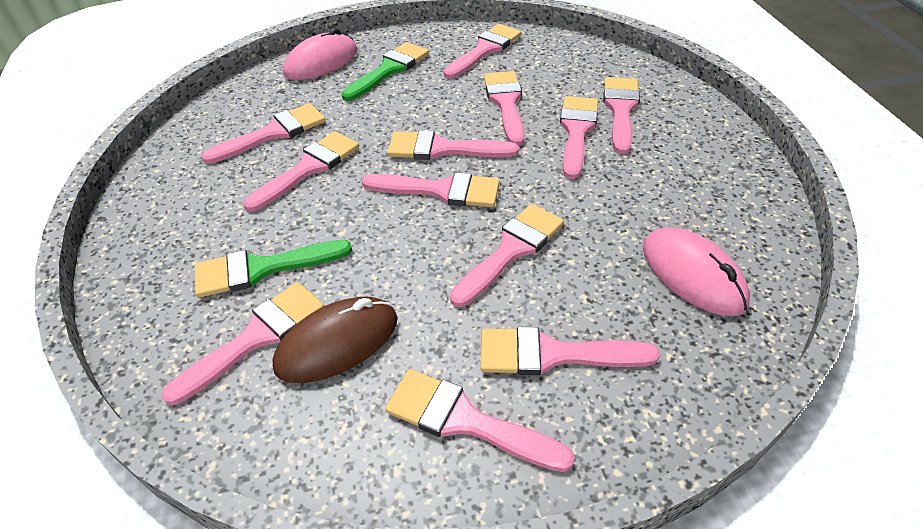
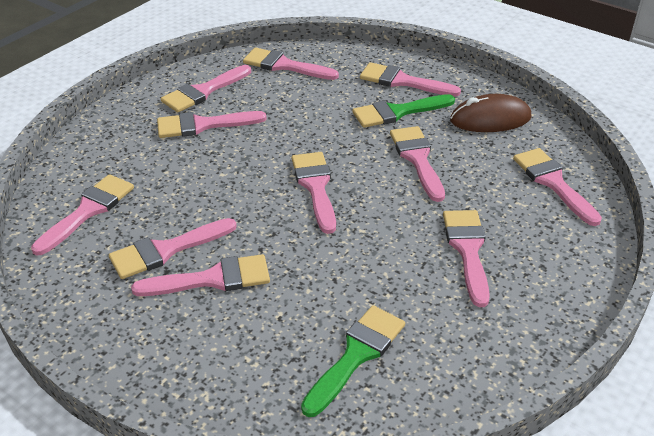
pink brush: [161,282,324,405] [201,103,326,164] [243,131,359,212] [362,172,500,207] [385,369,575,472] [387,130,519,160] [444,24,522,79] [450,204,564,307] [480,327,660,375] [484,71,525,146] [560,96,598,179] [603,77,640,154] = 12 -> [31,174,134,255] [109,218,237,279] [131,254,270,296] [157,111,267,138] [161,65,251,113] [243,48,339,80] [292,152,336,234] [360,62,461,97] [390,126,445,202] [443,210,490,307] [513,148,602,226] = 11
pink mouse: [283,28,357,80] [643,227,750,316] = 2 -> none = 0

